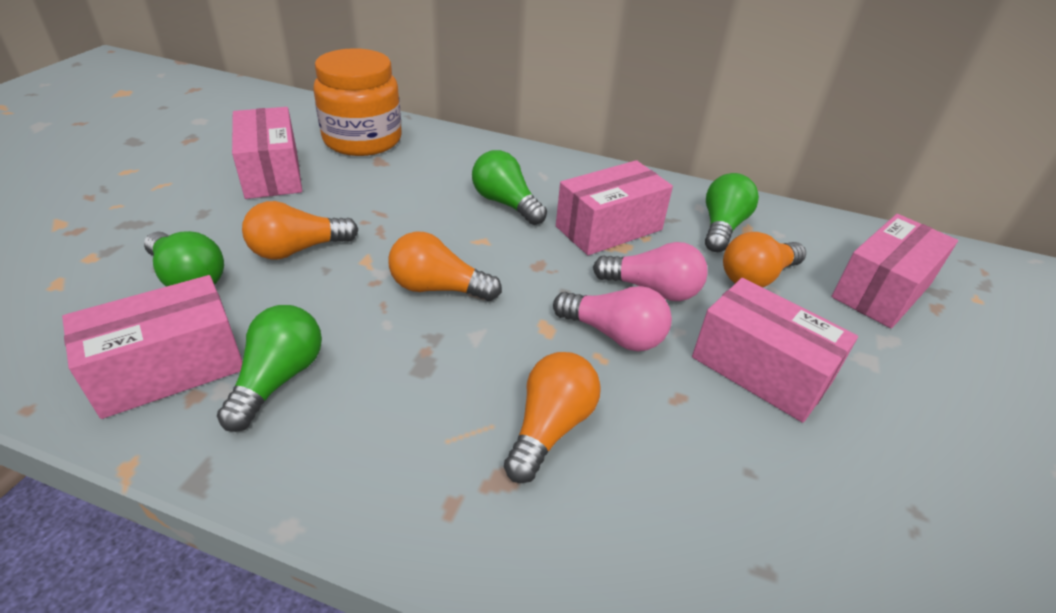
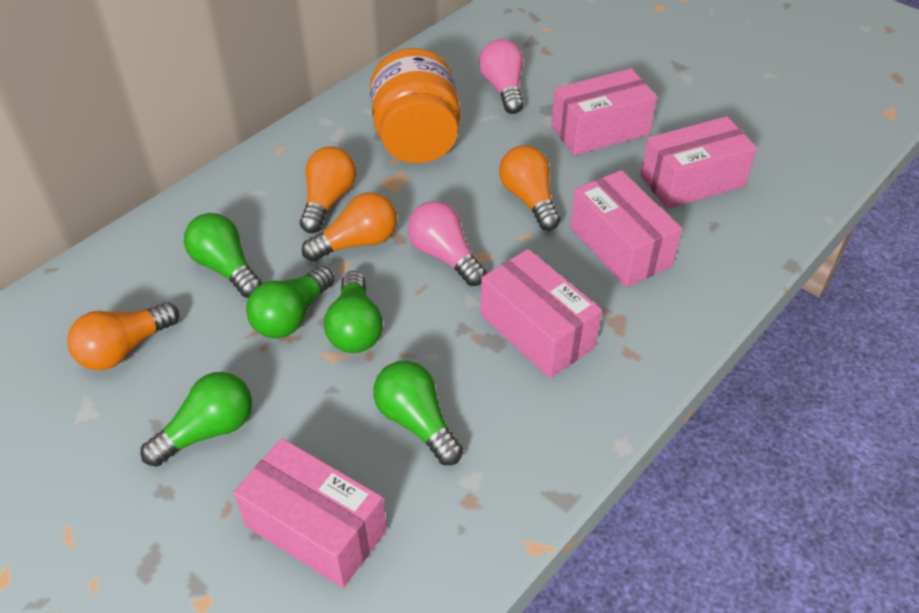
green light bulb: [144,231,224,287] [217,305,322,432] [472,150,547,225] [705,173,759,252] = 4 -> [140,372,252,467] [184,213,262,298] [246,266,334,338] [324,271,383,353] [373,361,463,465] = 5

